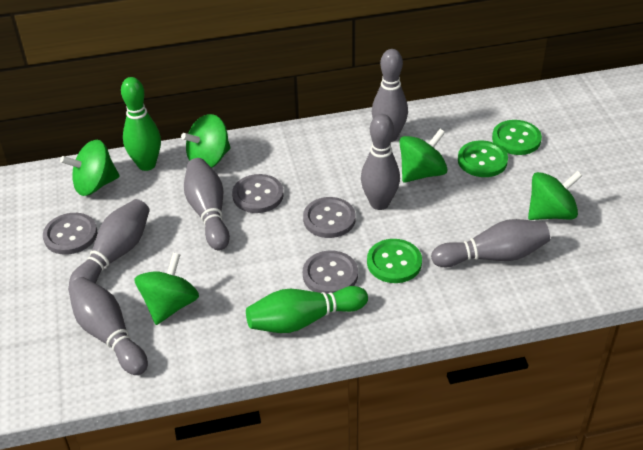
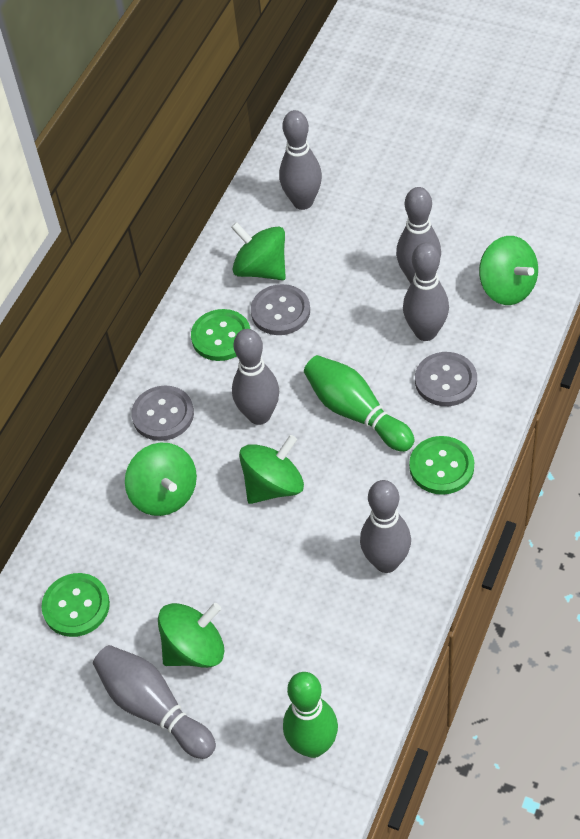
grey button: [43,213,97,255] [232,174,283,213] [303,197,356,238] [303,250,358,294] = 4 -> [131,385,194,441] [251,284,310,335] [415,352,477,406] = 3

